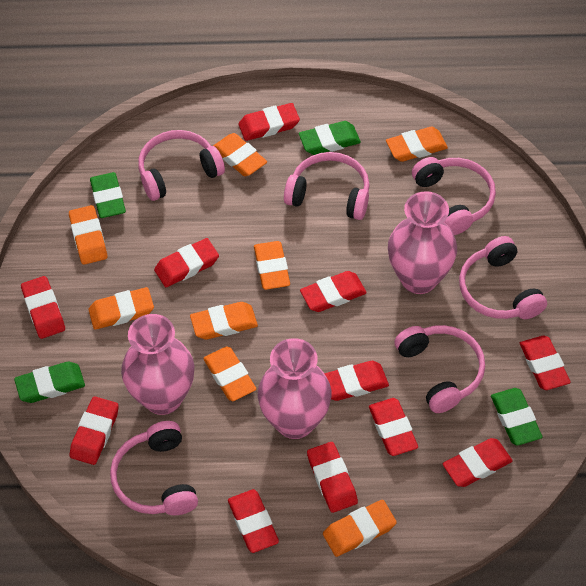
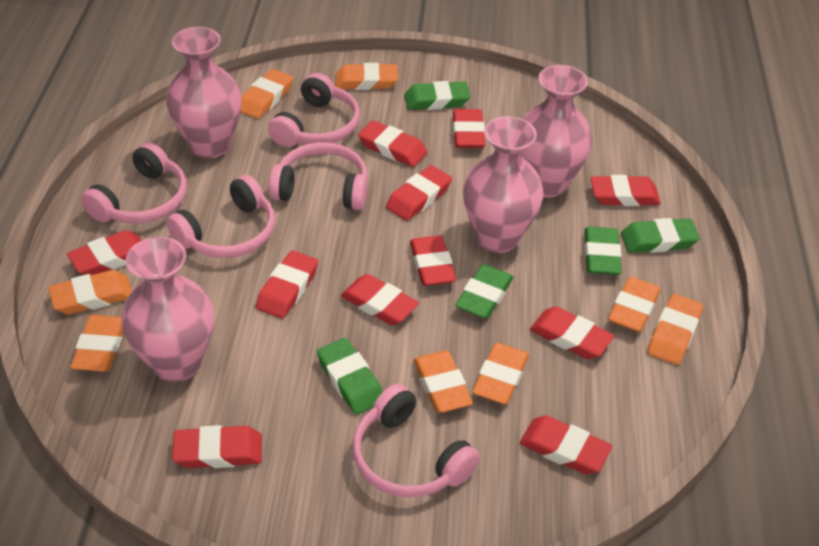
green eraser: [14,362,85,403] [90,172,126,218] [299,121,361,155] [491,388,542,445] = 4 -> [317,338,383,415] [404,81,471,110] [455,264,514,319] [584,226,622,275] [621,218,700,253] = 5
pink headphones: [110,421,198,515] [138,130,225,201] [284,152,370,220] [394,325,485,413] [412,157,496,235] [459,236,547,319] = 6 -> [81,142,187,224] [166,175,275,258] [268,73,360,147] [269,142,368,210] [353,384,480,498] = 5
pink vase: [121,314,194,415] [258,338,331,439] [388,191,457,294] = 3 -> [121,236,214,382] [166,27,242,158] [463,116,544,253] [521,65,592,198] = 4

